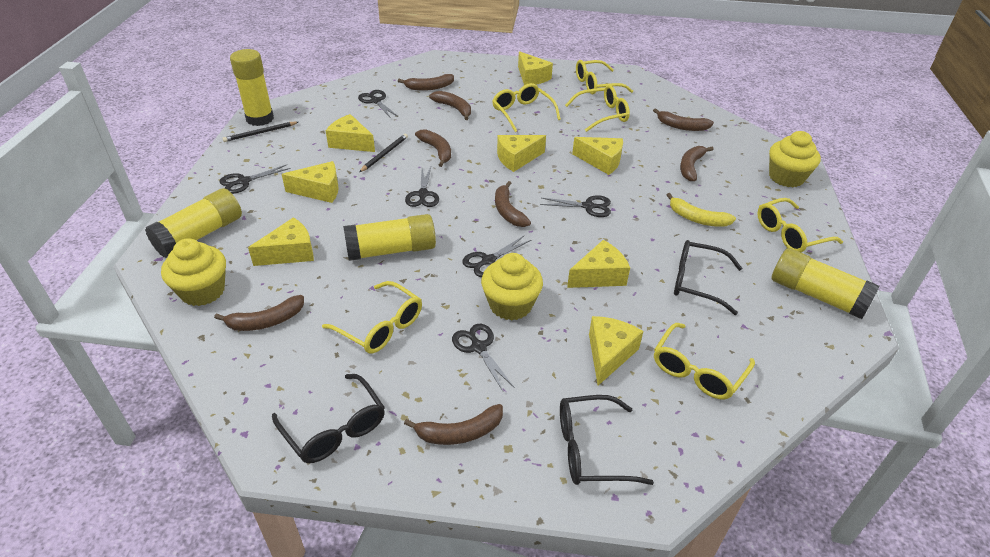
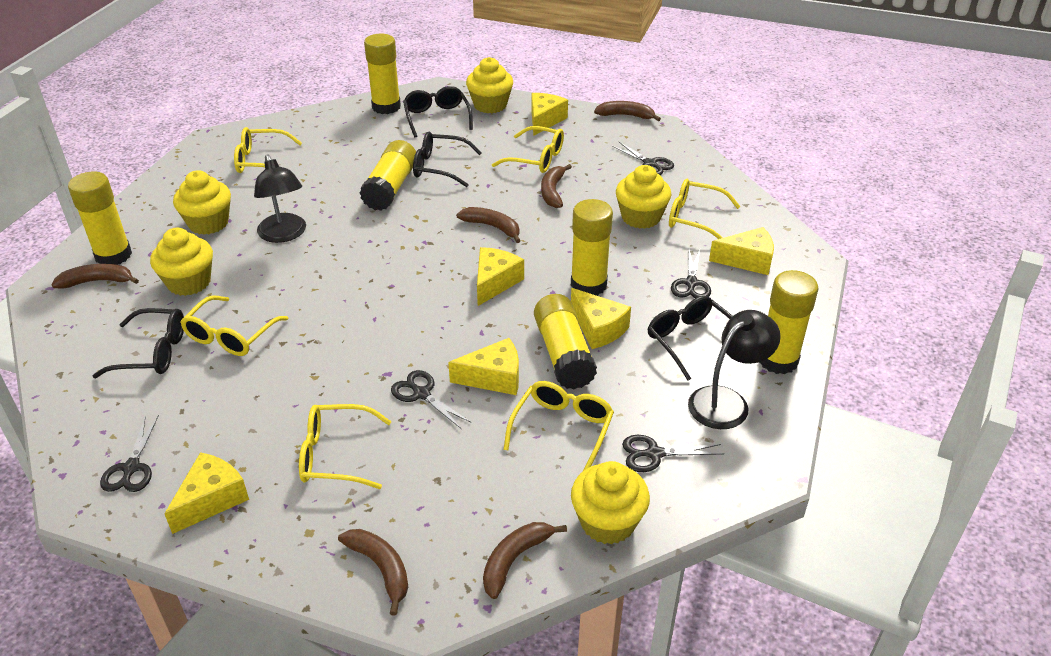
black glasses: [272,374,385,463] [560,395,654,485] [674,240,742,315] = 3 -> [93,308,184,378] [403,86,473,137] [413,132,482,187] [648,296,733,381] = 4
black lamp: none = 0 -> [254,155,306,243] [688,310,781,429] = 2
black pencil: [222,122,298,142] [359,134,408,172] = 2 -> none = 0
black scissors: [219,165,291,194] [358,90,398,118] [405,167,439,207] [452,324,515,391] [462,236,531,277] [540,195,611,217] = 6 -> [100,415,159,492] [391,370,471,428] [612,142,674,175] [622,435,724,472] [671,249,711,298] = 5
brown banana: [214,295,304,331] [398,74,454,91] [404,404,503,445] [415,129,451,167] [429,91,471,120] [495,181,531,227] [653,108,714,131] [680,146,714,181] = 8 -> [52,264,139,289] [338,529,408,616] [456,207,520,243] [483,522,567,599] [541,164,572,208] [594,101,661,121] = 6
yellow banana: [667,193,736,227] = 1 -> none = 0
yellow cheese: [248,218,314,266] [282,161,339,203] [326,114,375,152] [497,135,546,172] [518,51,553,85] [567,240,630,288] [572,137,623,175] [589,316,643,385] = 8 -> [164,452,249,534] [448,338,519,395] [477,247,524,306] [531,93,568,136] [571,288,631,349] [709,227,774,275] = 6
yellow cupcake: [161,238,226,306] [481,253,543,321] [769,131,821,187] = 3 -> [150,228,213,296] [173,170,231,235] [466,57,513,113] [571,461,650,544] [616,165,671,229] = 5
yellow glue stick: [145,188,242,258] [230,49,274,126] [343,214,436,261] [772,248,880,319] = 4 -> [68,172,132,265] [360,140,416,211] [364,34,401,114] [534,294,597,389] [571,199,613,296] [759,270,818,374] = 6

